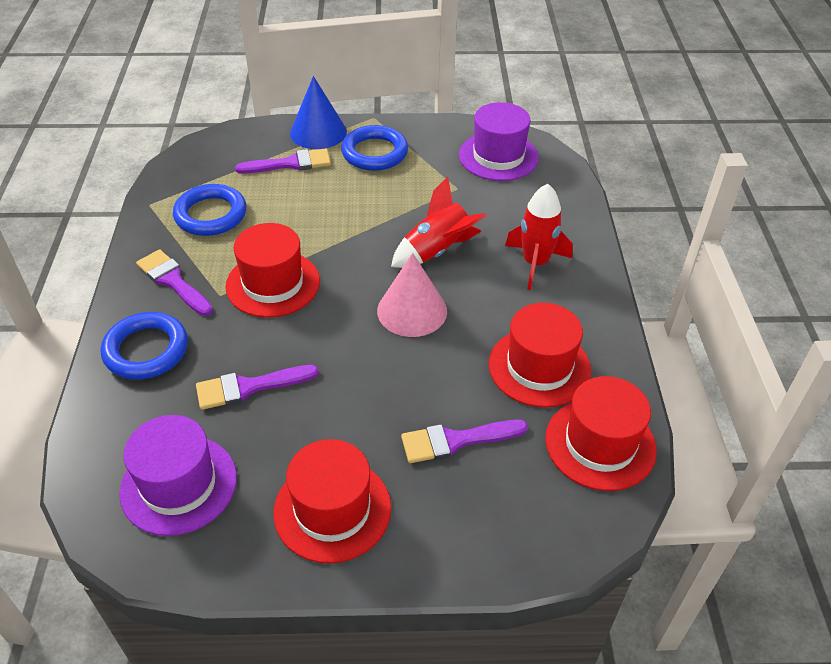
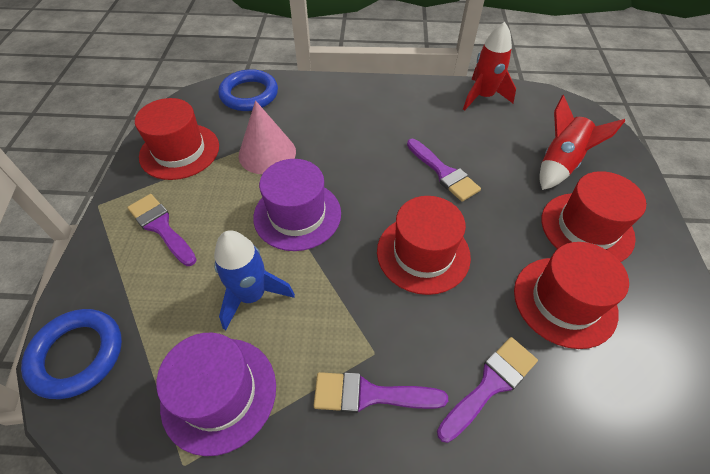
blue cone: [290,76,347,149] = 1 -> none = 0
blue ring: [101,312,188,380] [173,184,247,236] [341,125,408,171] = 3 -> [21,309,122,399] [218,69,278,111] = 2
blue rocket: none = 0 -> [214,230,295,330] = 1

